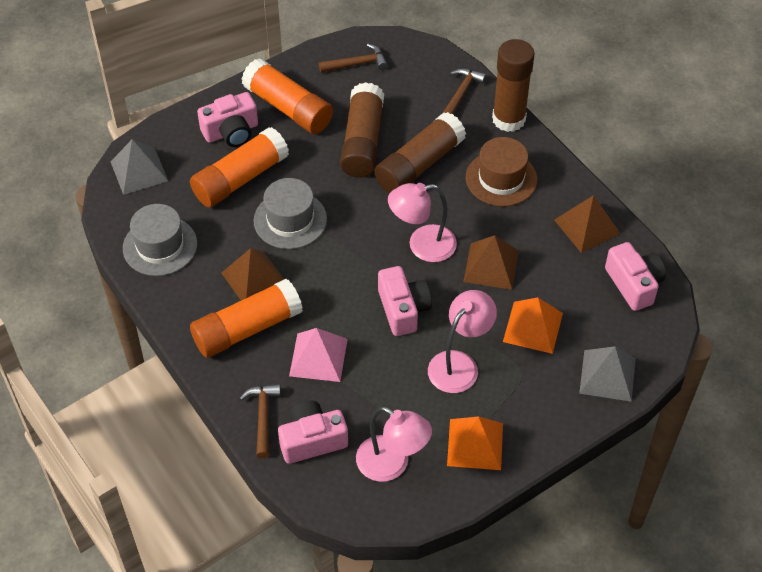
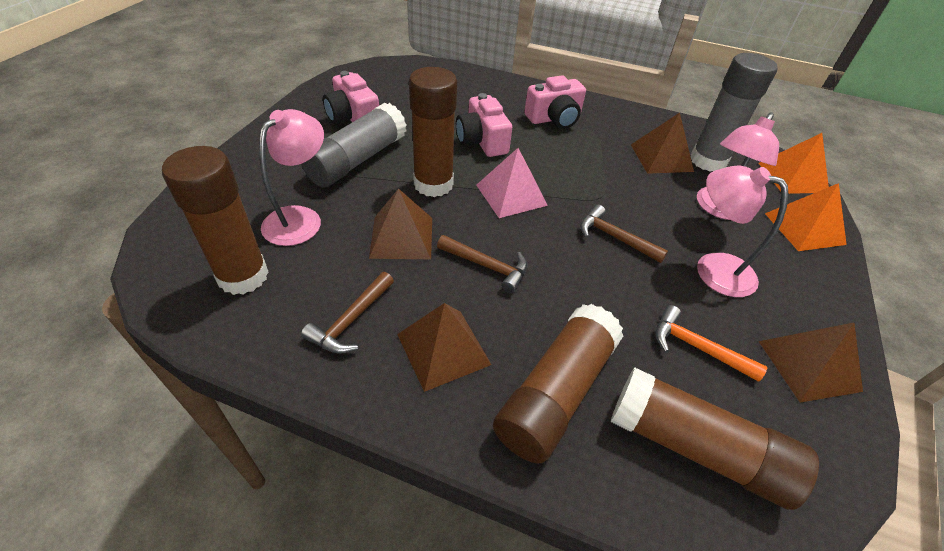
brown glue stick: [340,82,384,178] [374,112,466,193] [492,39,535,132] = 3 -> [162,146,269,295] [409,67,457,197] [493,304,623,463] [611,367,819,510] = 4
brown hat: [466,137,537,207] = 1 -> none = 0
brown pyramid: [222,248,284,300] [463,235,519,290] [554,195,621,253] = 3 -> [369,188,432,259] [397,303,492,392] [631,113,694,174] [759,323,863,403] = 4
grey glue stick: none = 0 -> [301,103,407,187] [691,53,778,172] = 2
grey hat: [123,204,197,276] [254,178,327,249] = 2 -> none = 0
grey pyramid: [110,139,168,195] [579,346,636,402] = 2 -> none = 0
orange glue stick: [190,127,289,207] [190,279,303,358] [241,58,333,134] = 3 -> none = 0
orange hammer: none = 0 -> [655,305,767,382] = 1
pink camera: [197,92,258,147] [278,400,348,464] [378,266,432,336] [605,242,666,311] = 4 -> [323,71,379,124] [456,93,512,157] [524,75,586,129] = 3

